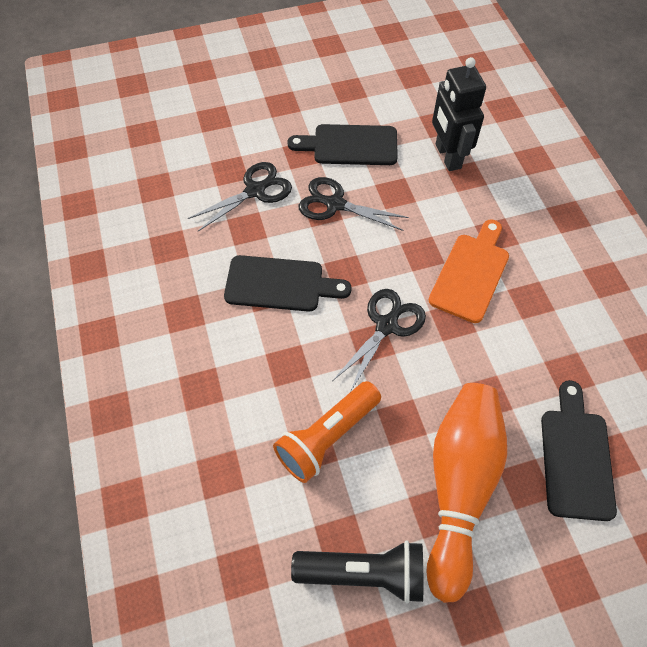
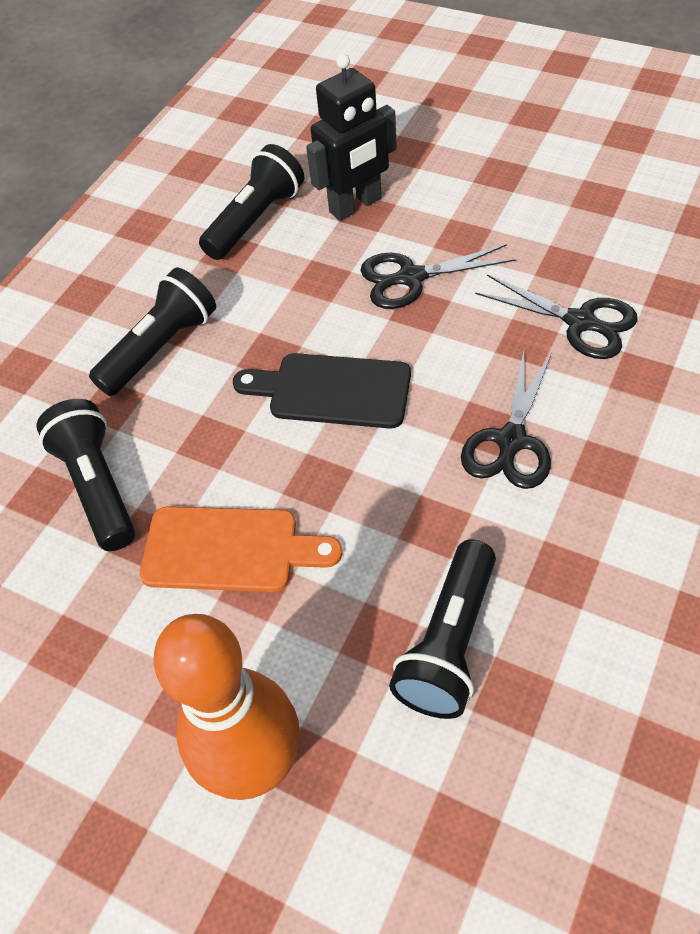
black cutting board: [224,255,352,312] [287,124,398,165] [541,380,617,521] = 3 -> [233,353,411,429] = 1
black flashlight: [291,541,423,603] = 1 -> [36,399,135,551] [89,268,216,396] [199,144,304,260] [389,539,496,719] = 4
orange flashlight: [273,381,381,483] = 1 -> none = 0

